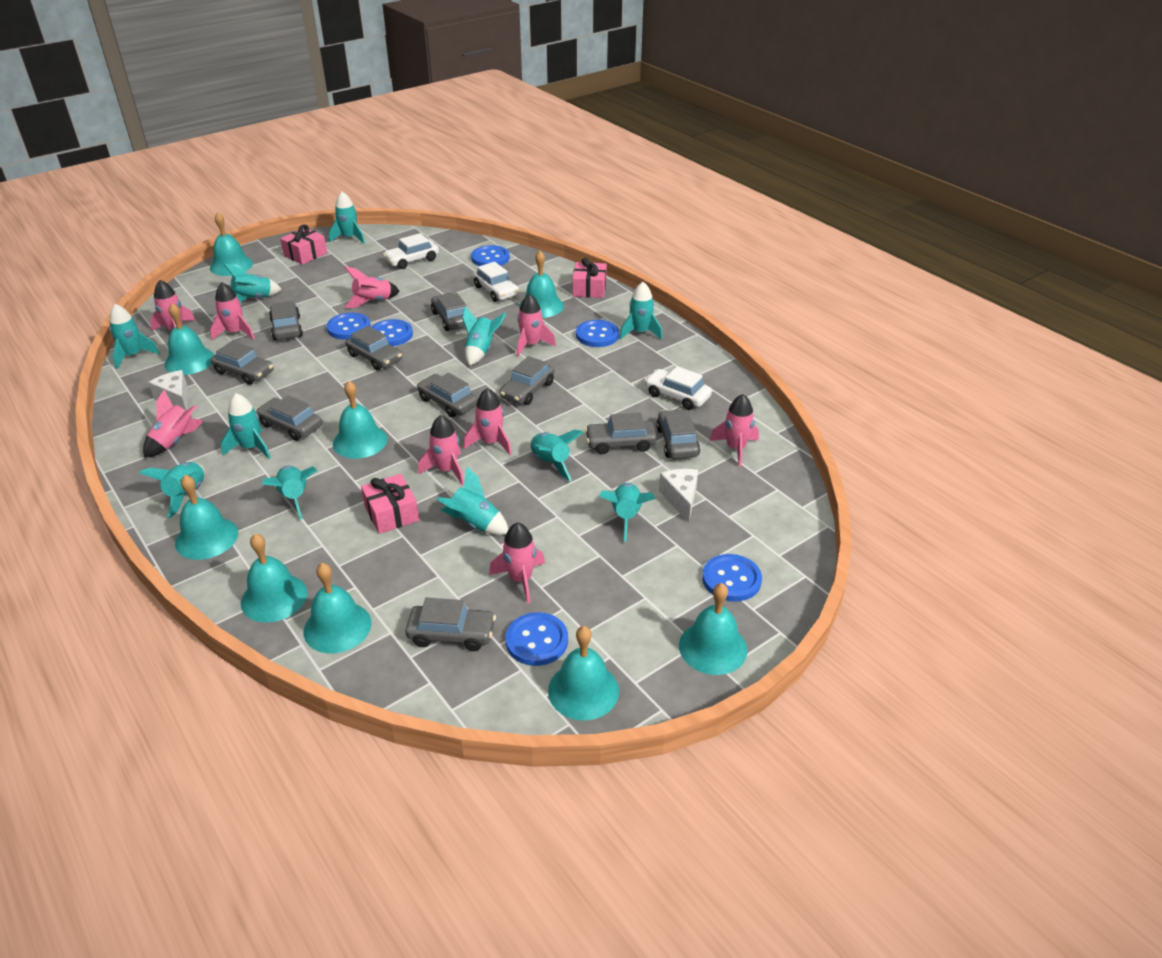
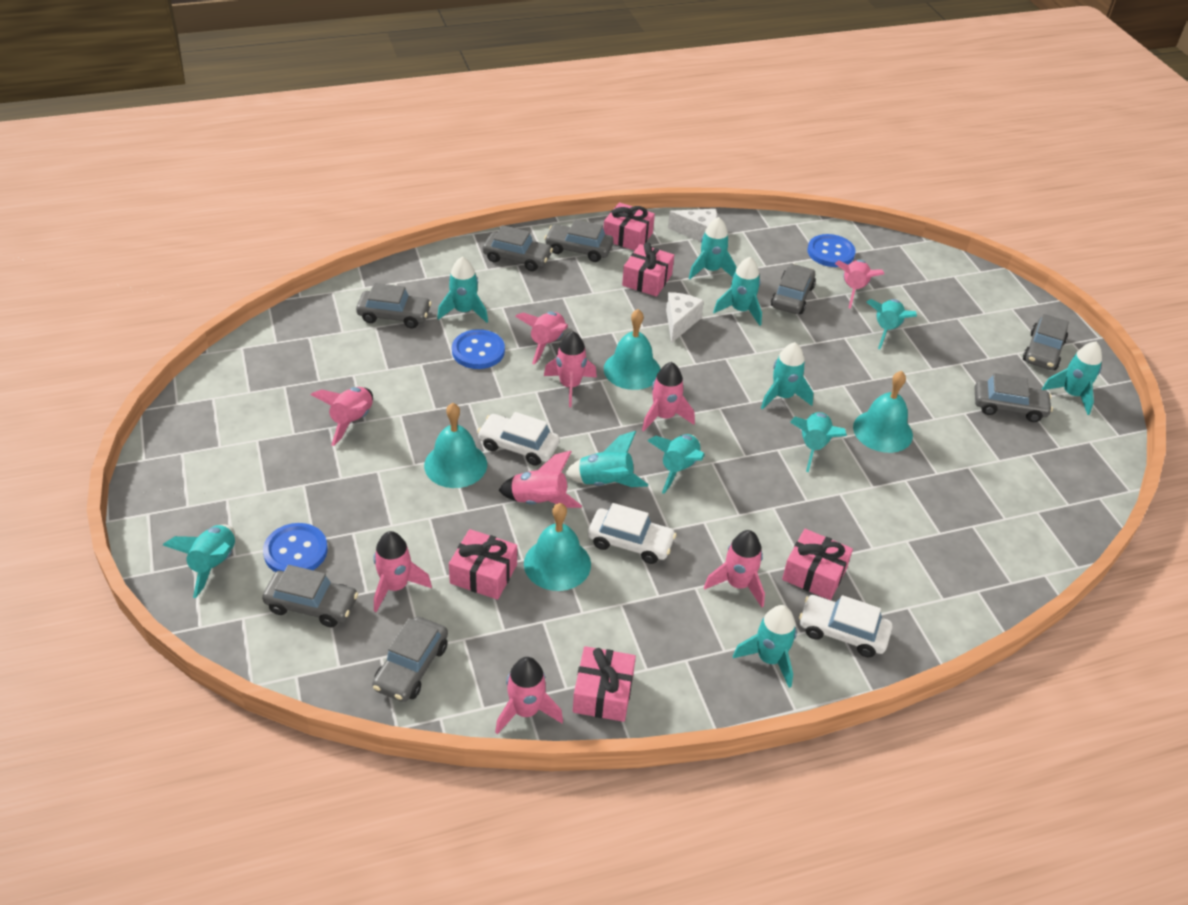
blue button: [326,313,371,340] [372,319,413,346] [471,245,510,266] [505,612,568,666] [576,320,619,347] [702,554,762,602] = 6 -> [263,523,328,572] [452,329,505,369] [807,234,856,267] = 3
grey car: [211,341,274,385] [256,395,322,441] [269,302,303,340] [346,326,402,371] [405,597,496,651] [417,373,478,417] [431,293,467,331] [500,356,554,405] [585,413,657,454] [656,409,700,459] = 10 -> [262,565,358,627] [356,283,432,329] [372,617,448,702] [483,225,553,271] [544,219,614,262] [771,264,816,314] [975,373,1053,422] [1023,314,1069,370] = 8
pink gift: [280,224,327,265] [361,474,419,534] [572,258,607,298] = 3 -> [449,529,517,600] [573,646,636,722] [604,202,655,251] [622,243,674,297] [782,529,853,600] = 5
turquoise bell: [164,303,214,375] [175,475,238,560] [210,212,253,276] [241,534,307,623] [304,563,372,653] [333,381,387,459] [519,251,564,318] [548,626,619,721] [679,583,747,675] = 9 -> [424,403,487,488] [524,503,591,591] [604,309,661,390] [853,371,913,453] = 4

